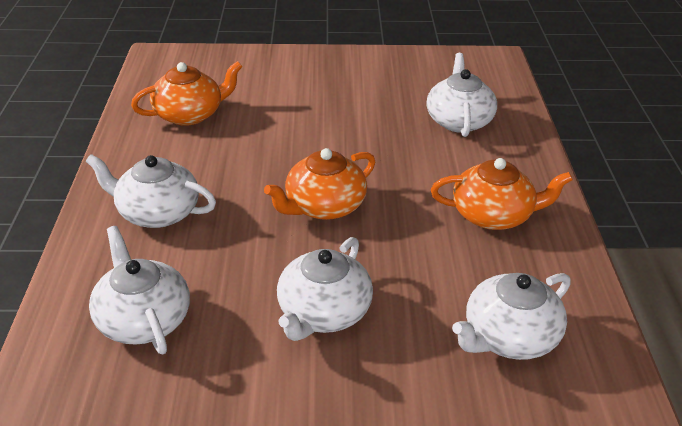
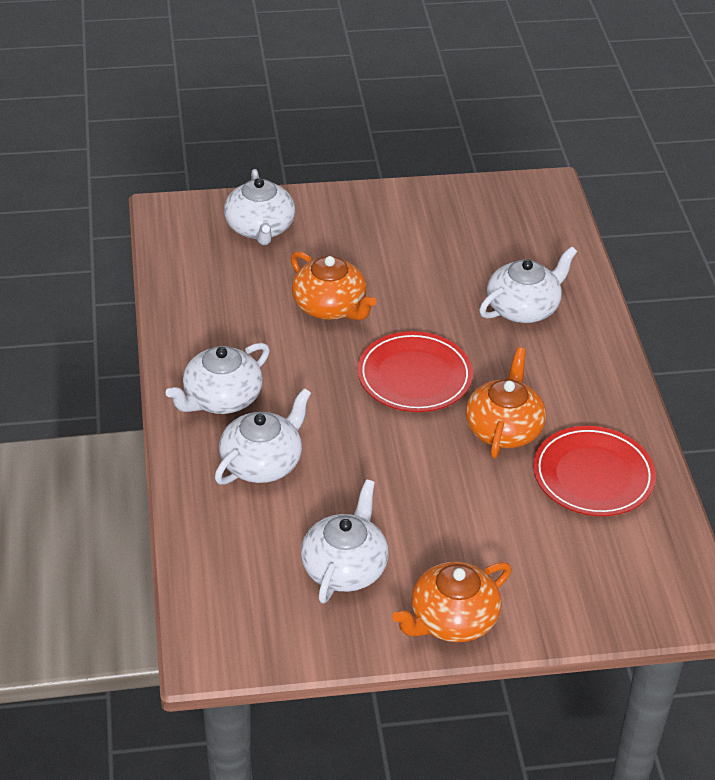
red plate: none = 0 -> [357,331,473,412] [533,426,656,516] = 2

